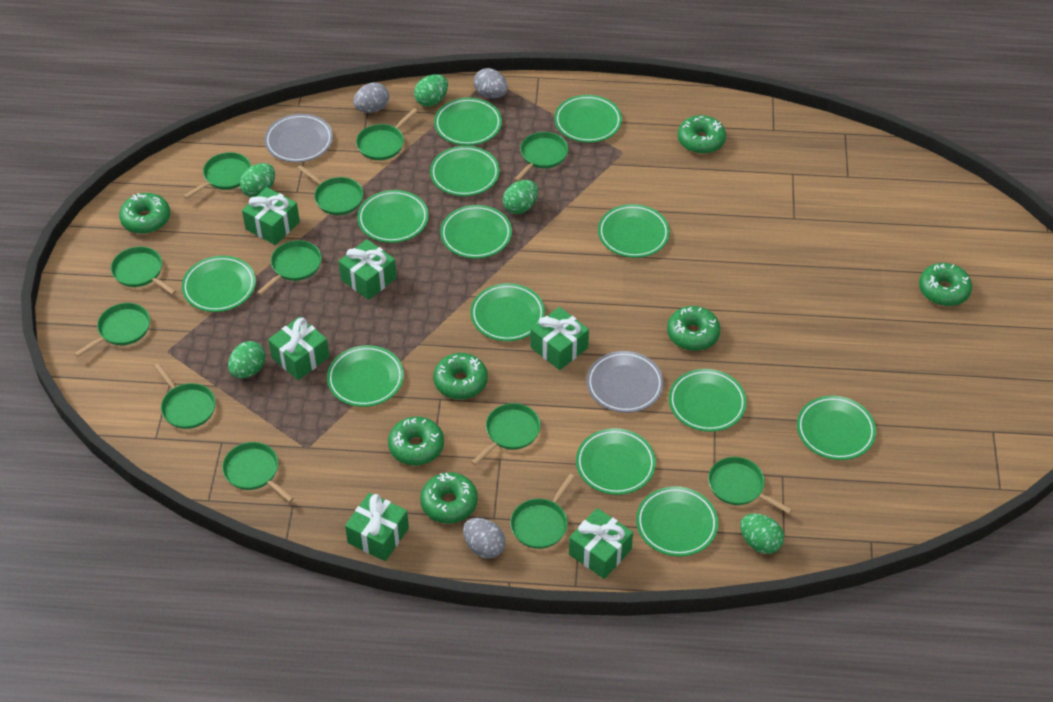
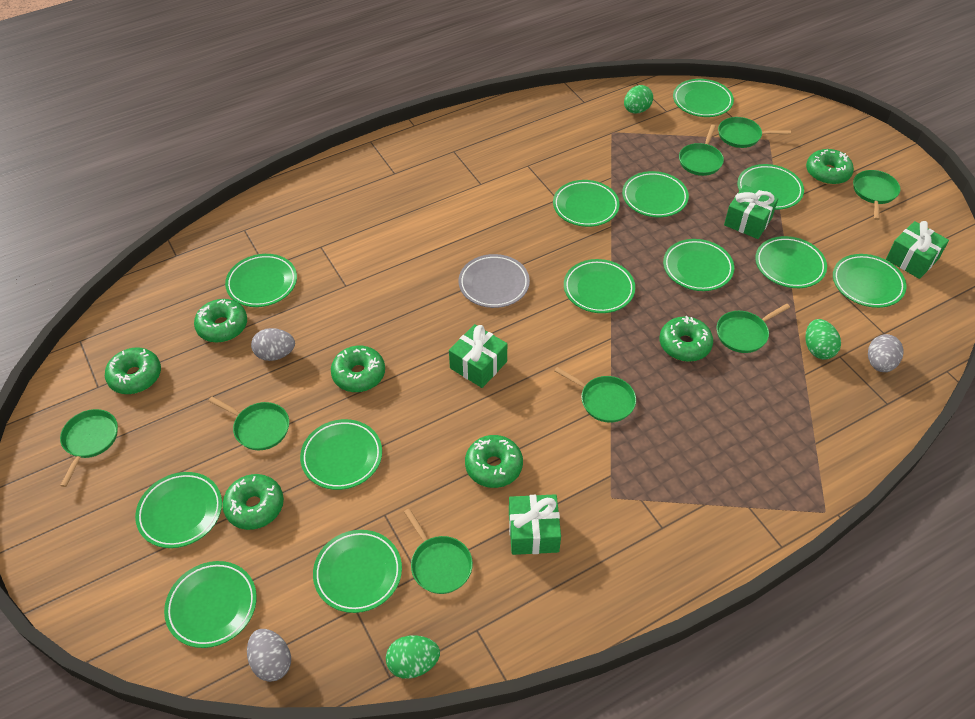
green egg: [228,341,266,379] [240,163,275,197] [414,74,448,107] [503,180,538,214] [740,513,784,554] = 5 -> [386,635,440,679] [624,85,653,113] [805,319,841,360] = 3
green gift: [242,187,300,245] [268,317,330,380] [338,239,397,300] [345,493,409,561] [531,307,589,370] [569,508,633,579] = 6 -> [449,324,507,388] [509,494,561,555] [724,185,778,239] [886,221,949,279] = 4
green pan: [74,303,150,357] [111,247,176,295] [154,363,216,429] [183,152,251,199] [222,442,294,502] [257,240,322,295] [297,165,363,215] [356,108,418,160] [471,403,541,466] [510,474,575,549] [514,132,568,182] [708,457,792,514] = 12 -> [60,409,118,487] [209,397,289,450] [404,508,473,594] [554,367,636,423] [679,124,724,176] [716,304,790,353] [718,117,791,148] [853,170,900,220] = 8
grey plate: [264,114,333,163] [586,351,664,413] = 2 -> [459,254,530,308] = 1

